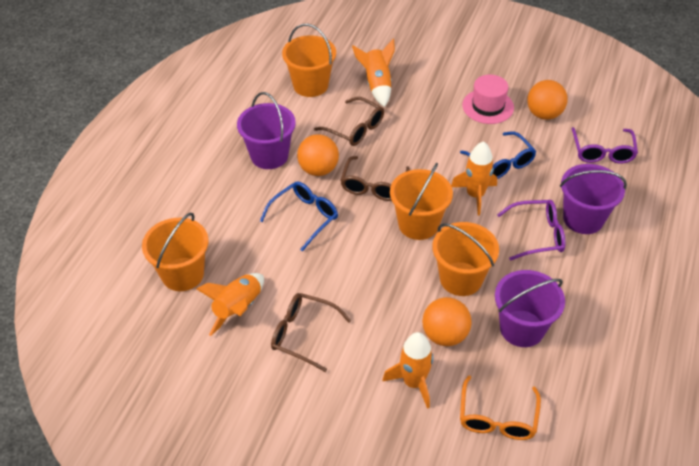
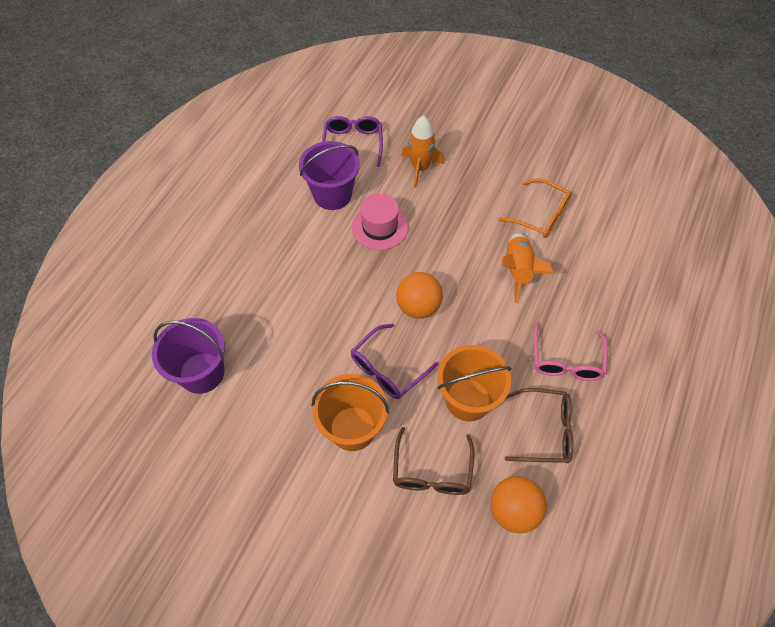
blue glasses: [260,181,338,252] [460,132,536,179] = 2 -> none = 0
brown glasses: [271,293,351,372] [314,97,384,146] [340,156,410,201] = 3 -> [393,427,475,495] [505,388,573,463] = 2
orange ball: [297,134,339,176] [422,297,472,346] [527,80,567,120] = 3 -> [396,272,443,319] [491,476,547,533] = 2
orange bucket: [142,213,209,291] [282,24,336,97] [390,163,453,240] [432,222,499,296] = 4 -> [312,374,389,451] [437,345,512,421] = 2
orange rocket: [197,273,264,336] [352,39,395,107] [382,332,433,409] [451,141,497,215] = 4 -> [401,115,445,188] [502,233,554,303] = 2
pink glasses: none = 0 -> [534,322,608,381] = 1
purple bucket: [237,92,296,169] [495,270,565,347] [560,164,627,234] = 3 -> [152,318,225,394] [299,141,360,210] = 2

